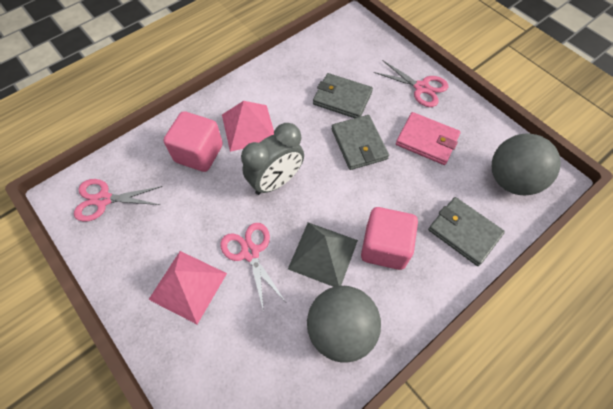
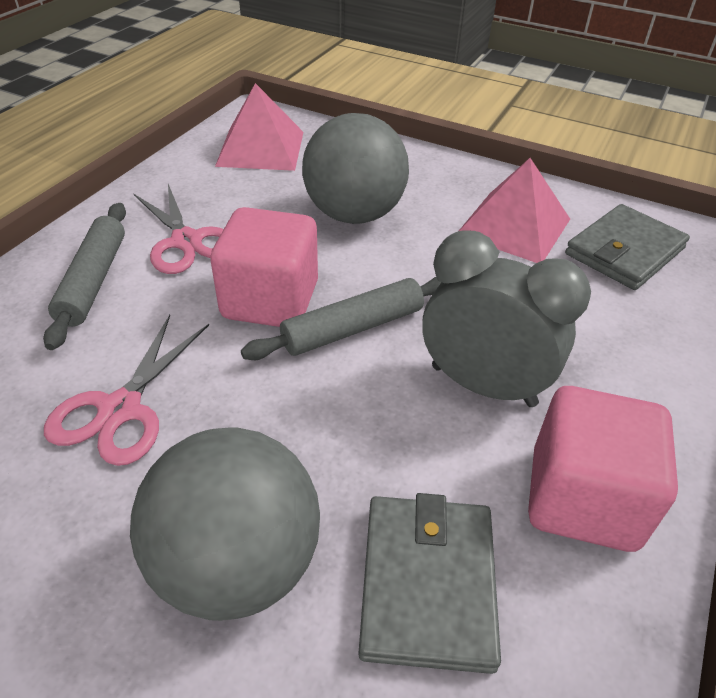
grey pyramid: [288,222,358,287] = 1 -> none = 0
grey rolling pin: none = 0 -> [43,203,126,350] [241,277,441,360] = 2
grey wallet: [313,73,373,118] [332,115,389,170] [428,197,505,266] = 3 -> [358,493,501,674] [565,204,690,290] = 2
pink scissors: [74,179,163,222] [220,223,285,312] [373,60,448,107] = 3 -> [44,315,209,466] [134,184,224,274] = 2
pink wallet: [396,112,460,165] = 1 -> none = 0

